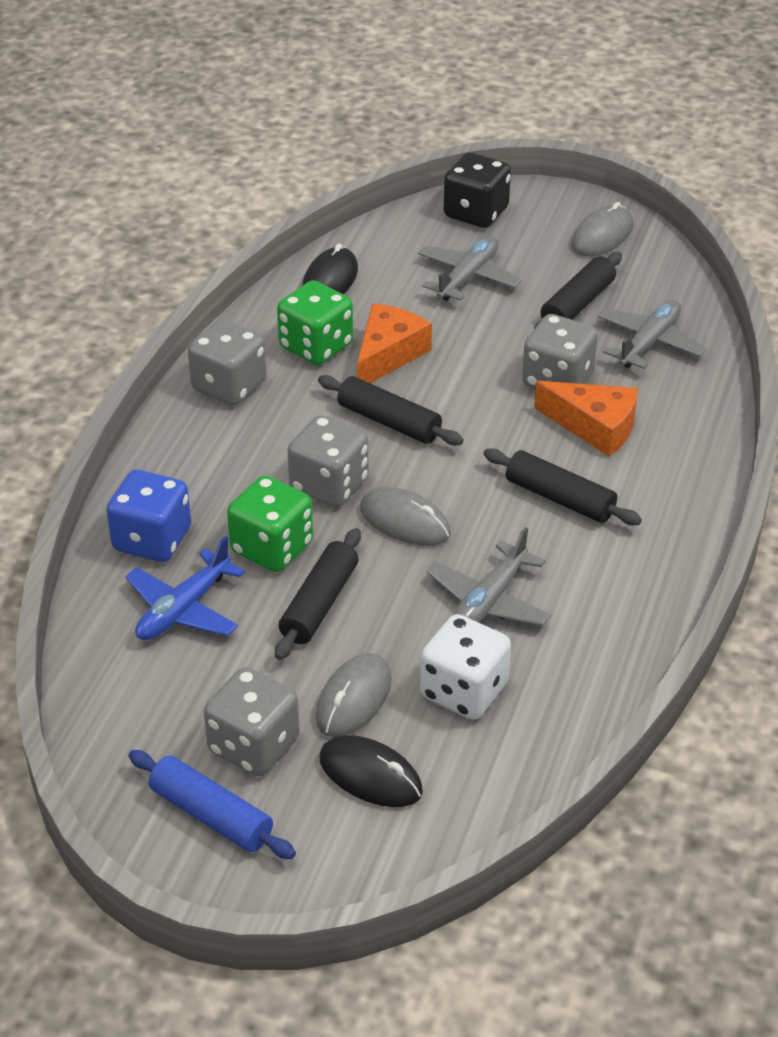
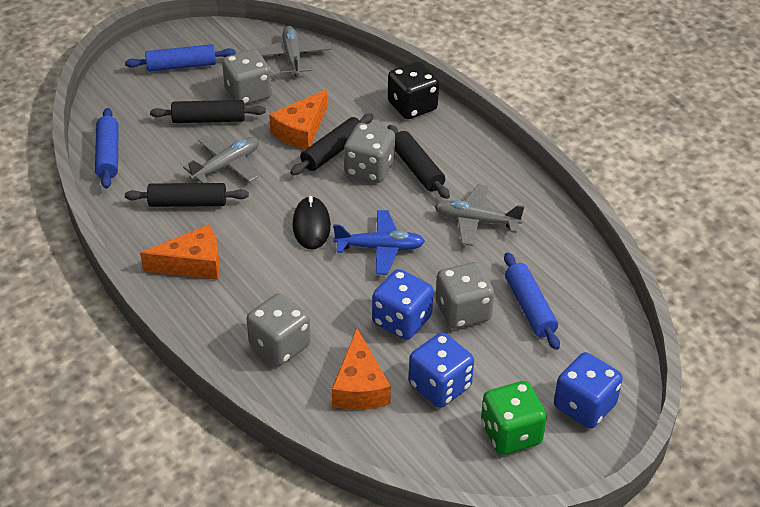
black mouse: [302,243,358,294] [319,735,423,807] = 2 -> [293,196,331,250] = 1
blue dice: [106,470,191,562] = 1 -> [372,269,433,340] [409,333,474,408] [554,352,623,428] = 3
blue rolling pin: [129,750,296,859] = 1 -> [95,108,119,189] [125,44,236,72] [504,252,560,350] = 3
green dice: [227,475,313,572] [277,280,353,365] = 2 -> [481,381,547,455] = 1
grey mouse: [315,653,391,737] [360,487,451,546] [572,202,633,256] = 3 -> none = 0
orange cheese: [357,303,432,383] [534,381,638,457] = 2 -> [140,224,220,280] [269,90,327,150] [332,328,391,410] = 3
white dice: [420,614,511,720] = 1 -> none = 0

